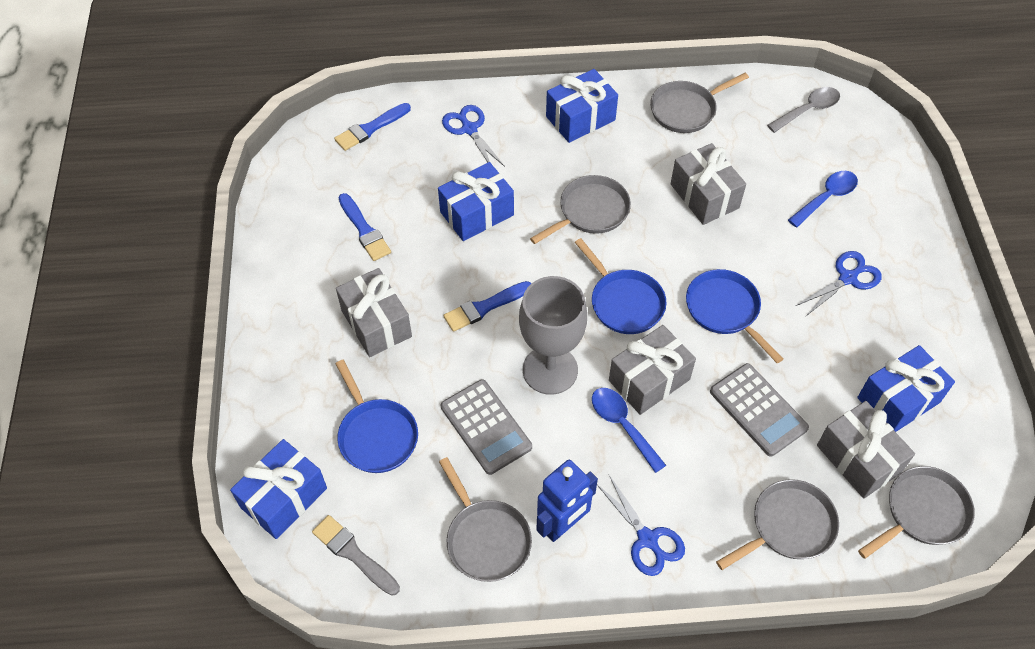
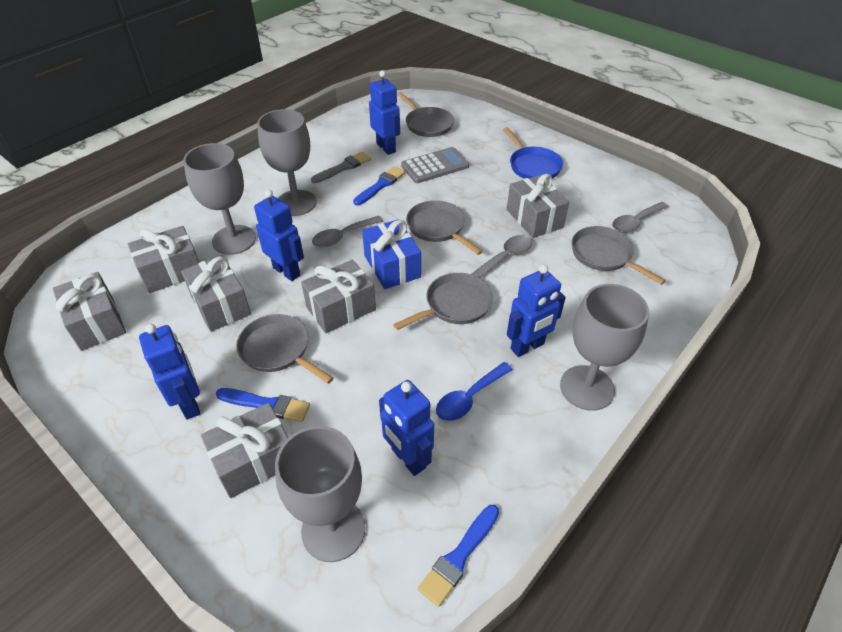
blue gift: [230,439,327,539] [438,162,514,241] [546,69,618,143] [857,345,955,432] = 4 -> [362,219,421,289] = 1
blue pan: [335,360,418,473] [575,238,667,334] [686,269,783,363] = 3 -> [503,127,563,179] = 1
blue robot: [536,460,598,542] = 1 -> [139,324,200,420] [254,190,304,281] [369,70,400,155] [379,380,434,476] [507,265,566,357] = 5
blue scissors: [442,105,505,167] [597,475,685,576] [796,251,882,316] = 3 -> none = 0
blue spoon: [592,388,666,473] [788,171,858,227] = 2 -> [436,362,513,421] = 1
grey calculator: [441,379,532,475] [710,363,809,457] = 2 -> [401,147,469,183] = 1
grey gift: [336,268,412,357] [609,325,696,415] [671,143,746,225] [817,401,915,498] = 4 -> [53,272,126,351] [128,226,199,293] [181,255,251,332] [201,403,288,498] [301,260,376,333] [507,174,569,238] = 6
grey goblet: [519,276,587,395] = 1 -> [183,143,256,255] [257,109,317,216] [275,426,366,562] [560,284,649,411] = 4
grey spoon: [767,87,840,133] = 1 -> [312,216,383,247] [471,235,532,278] [612,202,669,233] = 3

